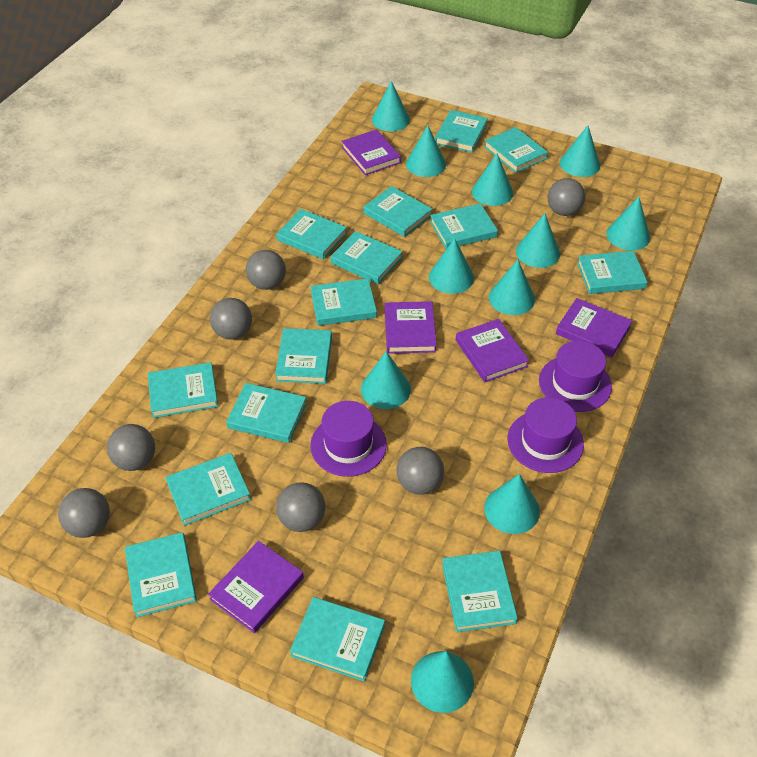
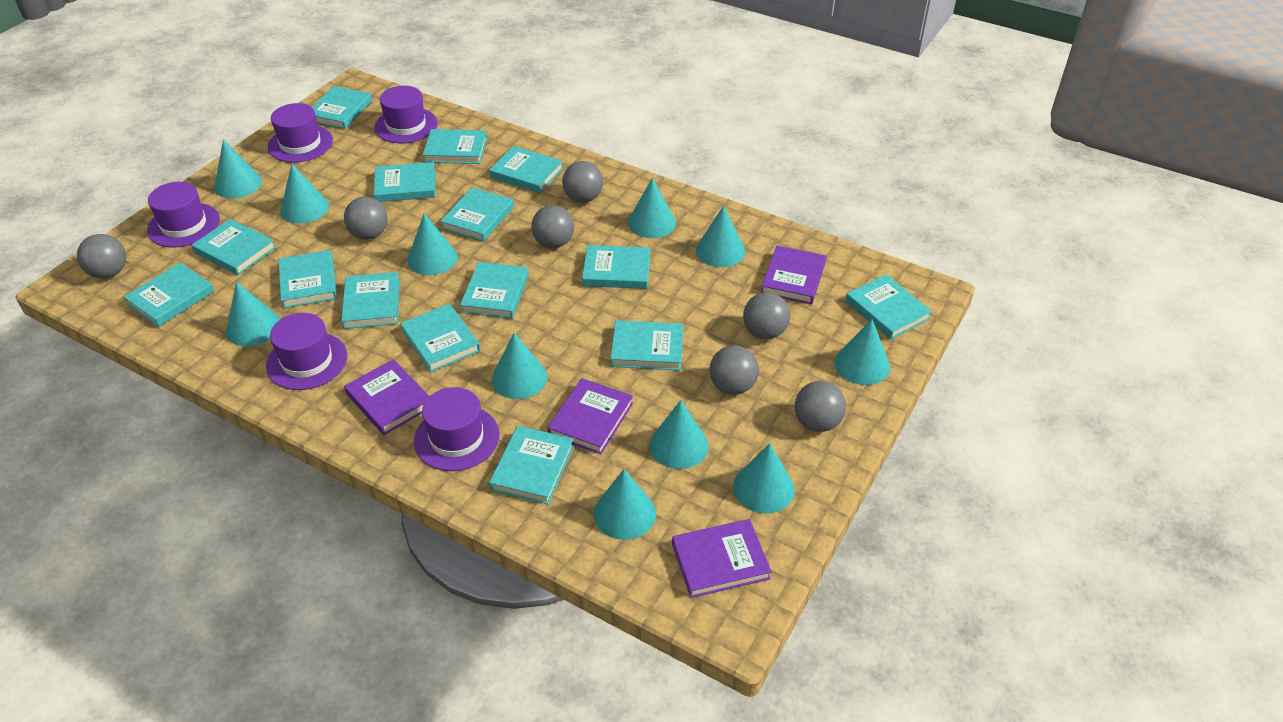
purple book: [208,541,304,633] [342,129,401,175] [385,301,437,354] [456,319,529,382] [556,298,632,357] = 5 -> [344,359,429,435] [548,378,633,454] [672,519,772,598] [761,246,826,304] = 4
purple hat: [310,401,387,477] [507,397,584,473] [539,341,612,412] = 3 -> [147,182,220,248] [266,313,347,390] [267,103,333,163] [374,86,438,143] [414,387,499,471] = 5

